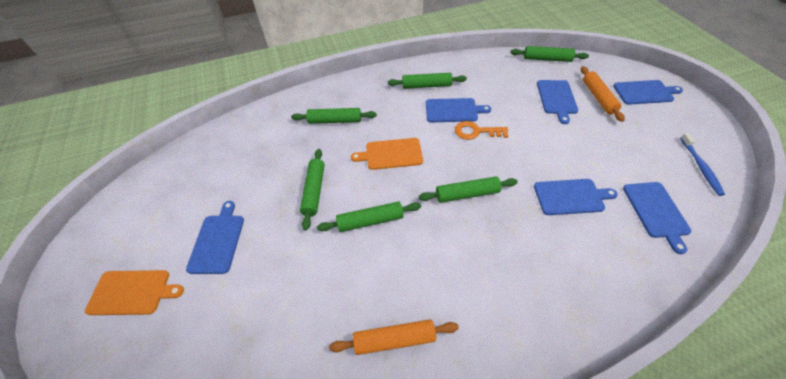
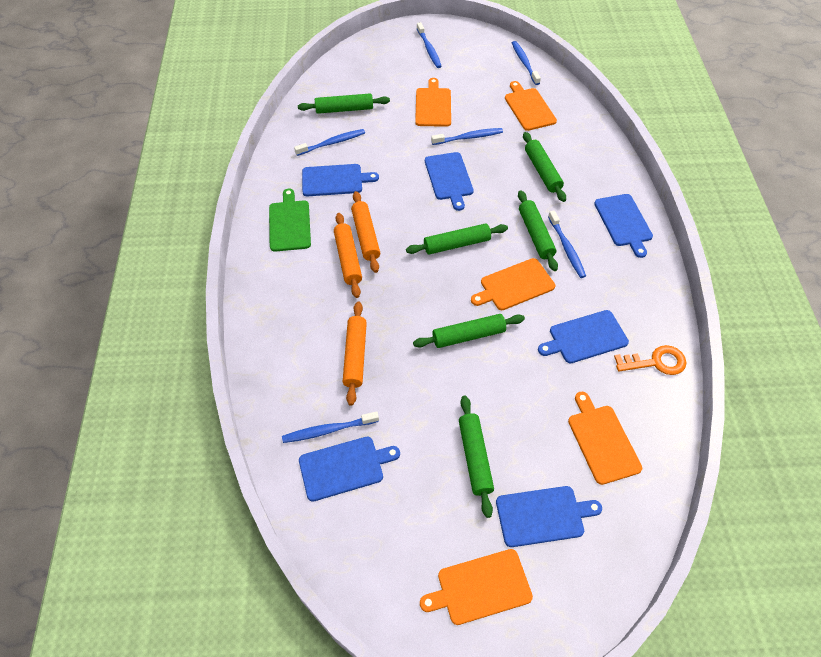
blue toothbrush: [680,133,725,196] = 1 -> [282,412,379,443] [294,129,365,156] [417,22,442,68] [431,128,503,145] [512,41,541,85] [548,210,586,278] = 6
green cutting board: none = 0 -> [269,189,311,252] = 1
orange cutting board: [85,270,184,315] [351,138,423,170] = 2 -> [415,78,451,127] [420,549,533,625] [471,258,555,310] [505,81,557,131] [568,392,642,485] = 5
orange rolling pin: [329,319,459,355] [581,66,625,122] = 2 -> [334,213,362,298] [343,301,367,406] [351,191,380,273] = 3

